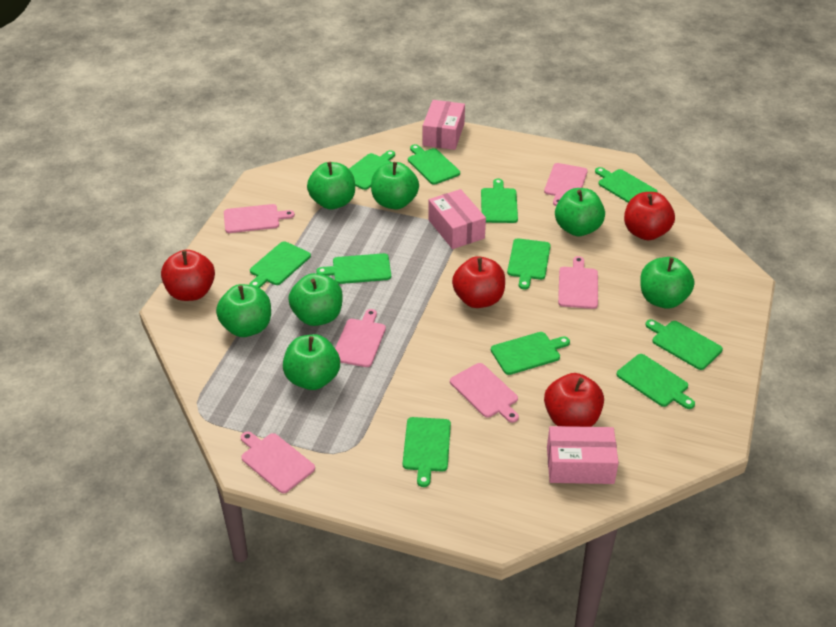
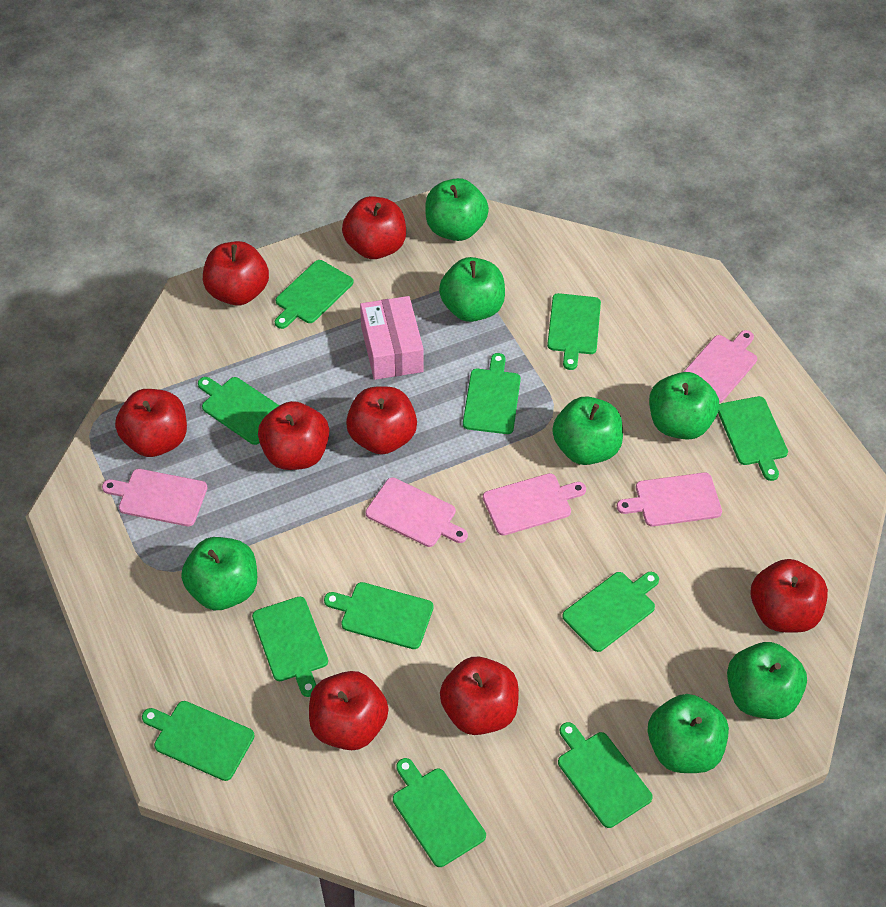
pink box: [422,100,465,150] [428,189,486,249] [547,426,619,484] = 3 -> [360,296,424,380] = 1
pink cutting board: [224,204,295,233] [241,432,315,493] [335,309,386,367] [450,363,519,423] [544,163,588,206] [558,256,598,309] = 6 -> [102,469,207,526] [366,477,468,547] [483,473,586,536] [617,473,722,527] [684,330,757,403] = 5
red apple: [161,250,215,301] [452,256,505,308] [544,373,604,427] [624,192,675,240] = 4 -> [115,389,187,457] [203,241,269,306] [258,401,329,470] [309,671,389,750] [342,196,406,259] [346,386,417,454] [440,657,519,735] [751,559,828,633] = 8

